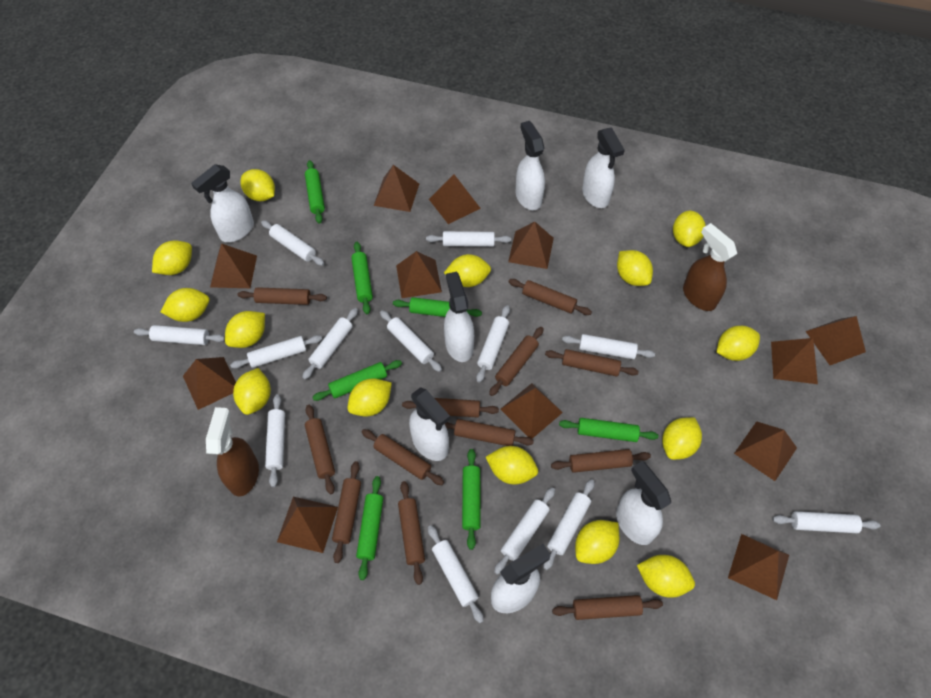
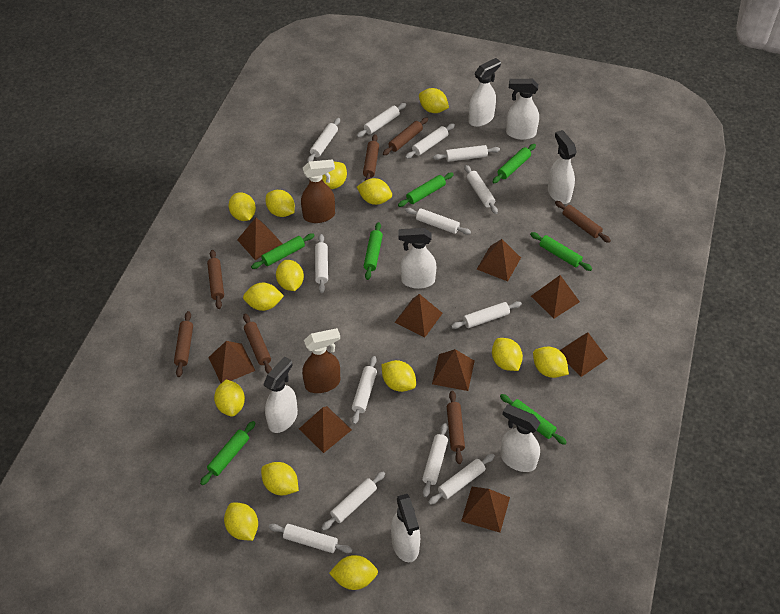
brown pyramid: [183,357,236,410] [210,243,257,288] [277,497,338,553] [374,165,419,212] [396,251,442,298] [429,175,481,224] [500,383,563,439] [508,221,554,269] [728,534,789,600] [734,421,797,481] [771,338,818,384] [806,316,866,365] = 12 -> [208,341,256,383] [237,218,282,260] [299,406,352,453] [395,294,443,338] [432,349,475,391] [461,487,510,532] [477,239,521,281] [531,275,580,319] [560,333,608,377] = 9
brown rolling pin: [237,287,327,305] [305,405,335,494] [332,461,361,563] [362,429,444,485] [398,481,425,585] [402,398,499,417] [445,419,534,446] [489,327,544,396] [508,279,592,315] [545,349,639,377] [551,449,651,473] [552,595,663,620] = 12 -> [174,311,193,377] [207,250,224,309] [243,313,272,373] [363,134,379,181] [383,117,428,155] [447,391,465,464] [555,201,611,243] = 7

